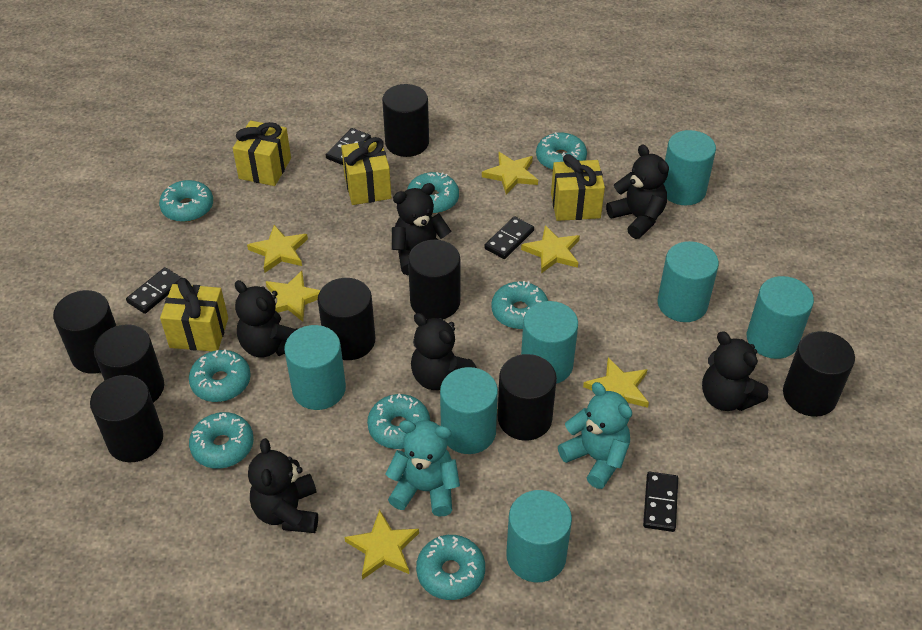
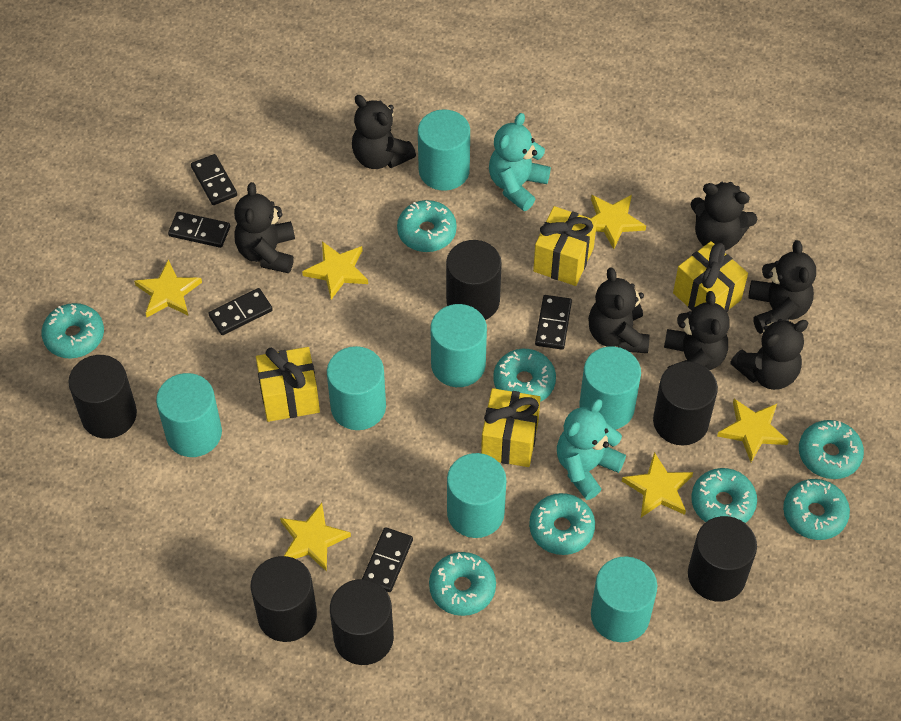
black cylinder: [53,290,116,374] [90,375,163,462] [94,325,164,403] [318,278,375,360] [382,84,429,157] [408,240,460,320] [498,354,557,441] [783,331,855,417] = 8 -> [68,355,137,439] [251,556,317,642] [330,579,394,665] [446,240,502,320] [653,361,718,446] [688,516,757,602] = 6
black domino: [126,267,182,314] [326,128,371,165] [484,216,534,259] [643,472,678,532] = 4 -> [168,212,230,248] [191,154,237,205] [208,288,273,335] [362,527,413,592] [535,295,572,350] = 5
black teddy bear: [235,280,298,357] [248,438,318,533] [392,183,451,275] [411,313,477,390] [606,144,669,239] [702,331,768,411] = 6 -> [234,182,295,273] [352,95,416,169] [588,267,650,353] [664,291,730,370] [690,182,757,251] [730,319,808,390] [748,240,816,334] = 7

